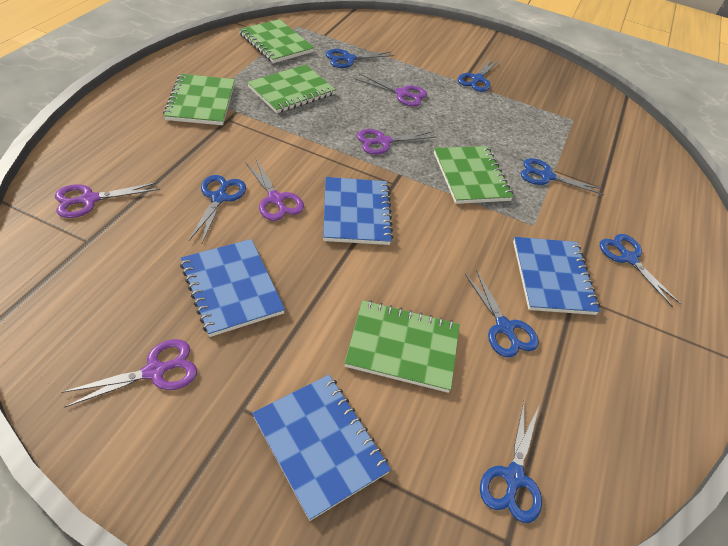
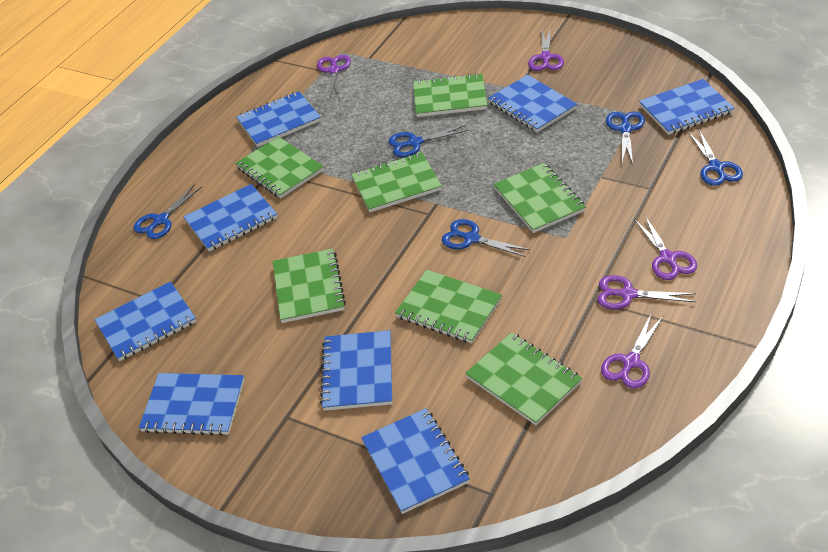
blue notebook: [180,239,285,337] [252,375,391,521] [323,177,393,245] [513,237,600,315] = 4 -> [94,282,196,361] [139,373,244,436] [183,184,278,252] [236,91,321,147] [320,330,392,411] [361,408,470,514] [488,75,577,132] [639,79,734,135] = 8
blue scissors: [189,175,246,243] [326,49,395,68] [458,58,499,92] [465,270,539,358] [480,402,542,523] [521,158,604,195] [600,234,681,307] = 7 -> [134,184,202,239] [389,125,469,157] [442,219,530,257] [606,112,645,164] [689,130,743,186] = 5
green notebook: [163,74,235,125] [239,19,315,63] [247,64,336,113] [344,300,460,393] [434,146,514,204] = 5 -> [235,136,324,198] [273,248,346,323] [351,152,442,212] [395,270,502,344] [413,73,487,117] [465,332,582,425] [493,163,586,233] = 7

